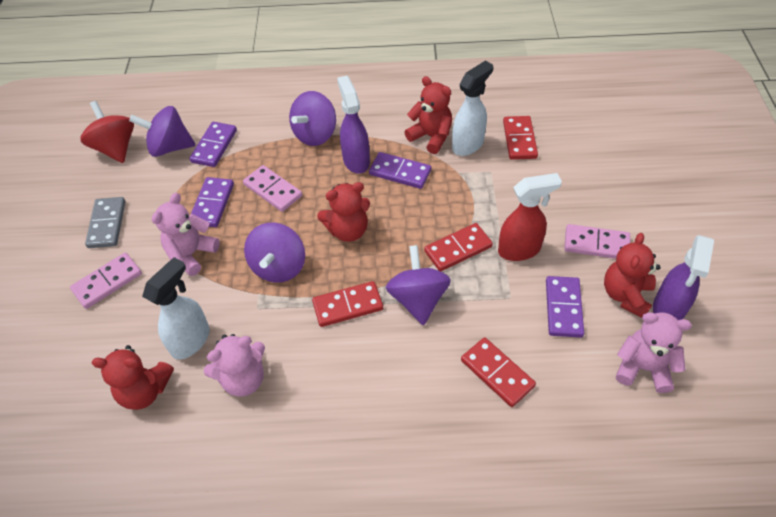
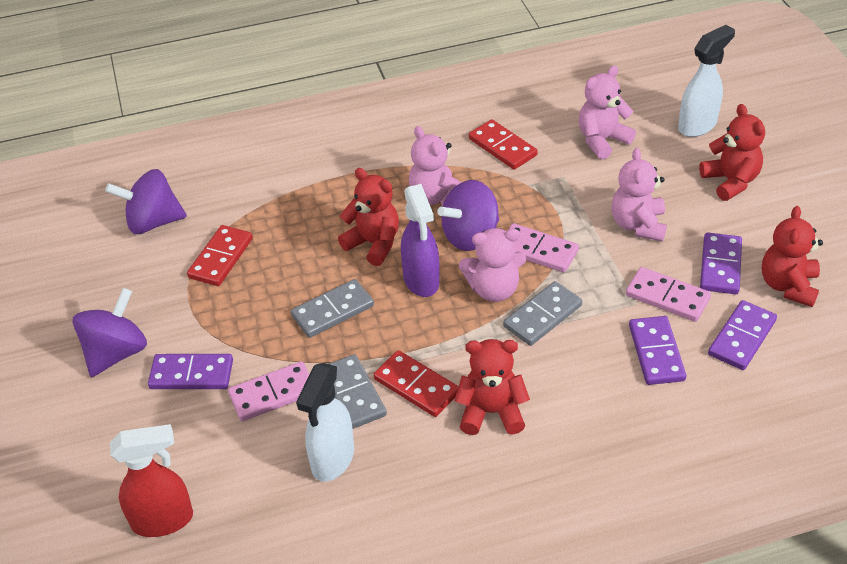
grey domino: [85,197,125,248] = 1 -> [291,279,374,338] [329,354,387,429] [503,281,582,346] = 3
pink teddy bear: [152,193,220,276] [204,334,265,397] [616,312,692,393] = 3 -> [409,126,462,206] [459,228,526,302] [579,65,636,159] [611,148,667,242] = 4
purple spinning top: [129,106,195,157] [244,223,305,283] [289,91,336,146] [386,245,451,325] = 4 -> [73,288,147,377] [105,169,187,234] [437,180,499,251] = 3
purple spray bottle: [337,76,370,174] [653,235,714,320] = 2 -> [401,184,440,297] = 1
red domino: [312,281,383,327] [424,223,493,271] [461,337,536,407] [503,116,538,160] = 4 -> [187,225,253,286] [374,350,459,417] [469,119,538,169] = 3
red spinning top: [81,101,134,163] = 1 -> none = 0

